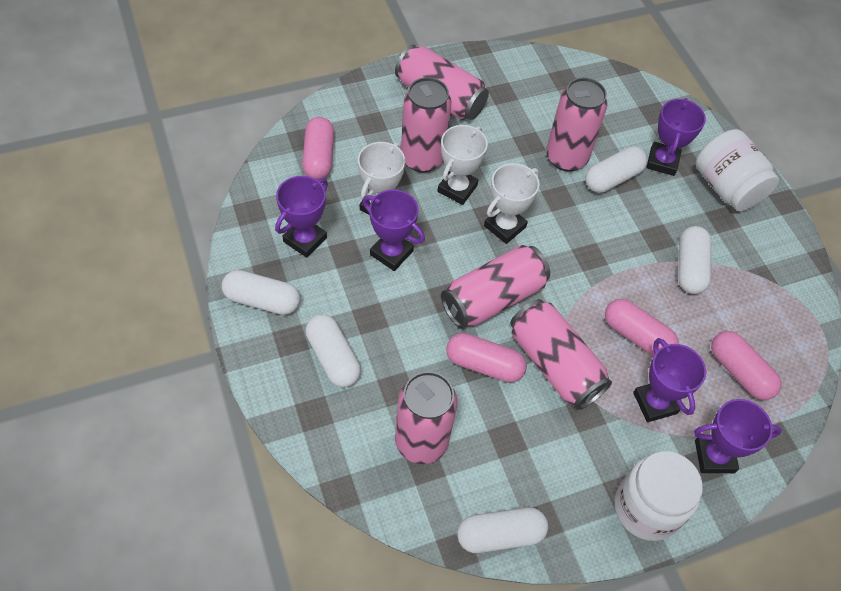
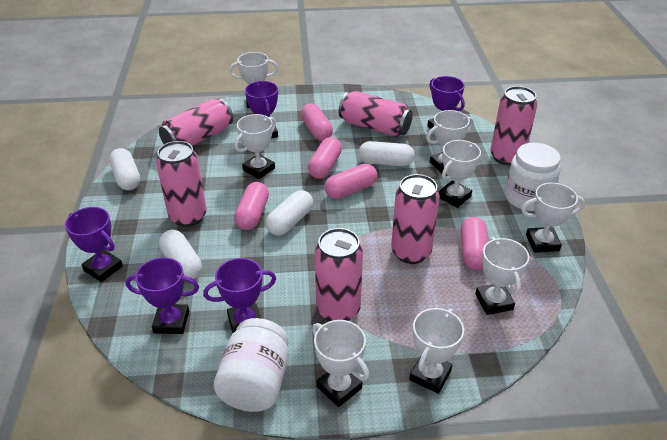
pink capsule: [302,117,334,180] [446,333,527,382] [605,299,679,356] [711,331,781,400] = 4 -> [234,182,269,230] [301,103,333,141] [308,137,342,179] [324,164,377,199] [461,217,488,270] = 5
white capsule: [222,270,300,315] [305,314,361,387] [457,507,548,553] [585,147,648,193] [678,226,711,294] = 5 -> [109,148,140,190] [159,230,202,279] [266,190,313,236] [359,141,415,166] = 4
white trophy: [358,142,405,215] [437,125,488,205] [484,163,539,244] = 3 -> [229,52,278,108] [235,114,276,179] [312,320,369,407] [409,308,464,394] [426,110,473,173] [438,140,481,208] [475,237,529,315] [521,183,585,253] = 8

